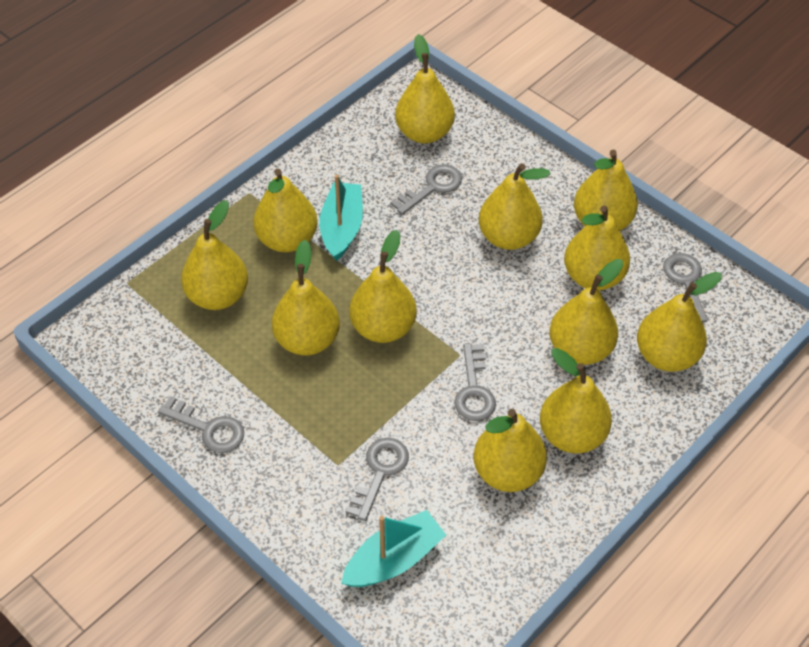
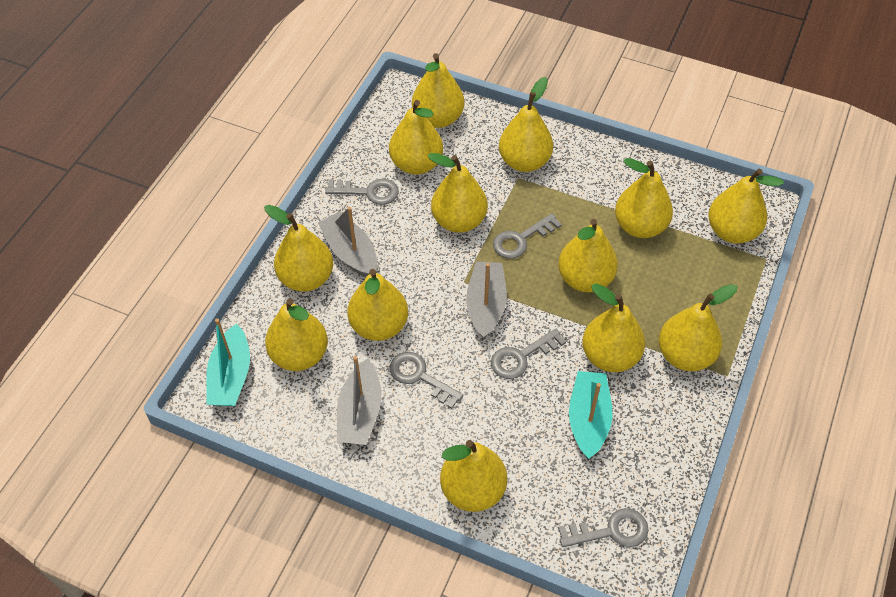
grey boat: none = 0 -> [318,207,377,277] [337,356,381,445] [466,261,507,339] = 3
yellow pear: [181,200,248,310] [253,169,318,252] [272,240,340,356] [350,230,417,343] [395,34,455,143] [474,409,547,492] [479,163,551,250] [540,348,612,453] [549,259,623,365] [564,205,630,290] [574,150,638,231] [637,272,722,372] = 12 -> [264,205,333,292] [265,298,328,371] [347,269,408,341] [389,100,443,175] [412,53,464,128] [428,153,488,233] [440,440,507,512] [499,77,553,172] [558,219,618,292] [582,283,645,372] [615,158,673,238] [659,284,737,371] [708,169,784,244] = 13

